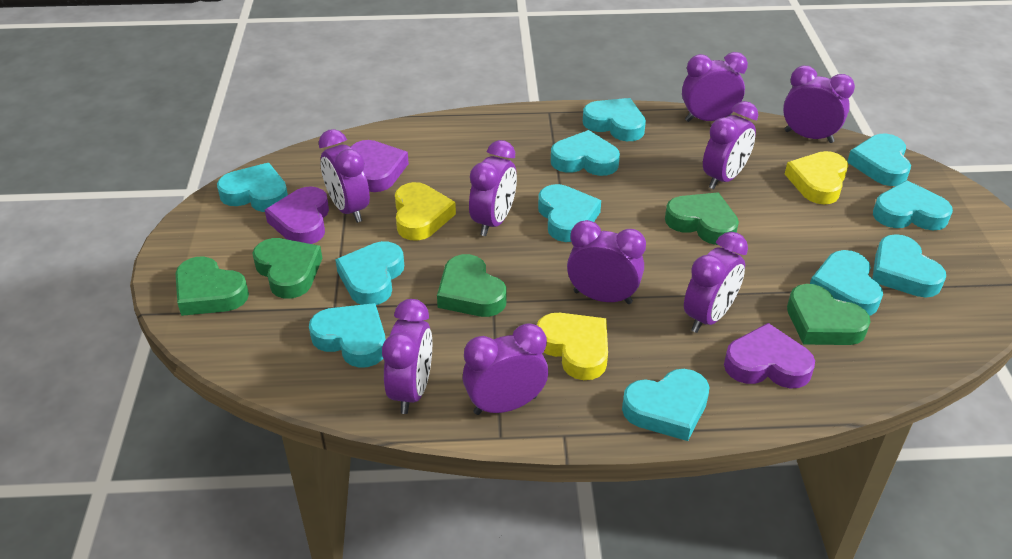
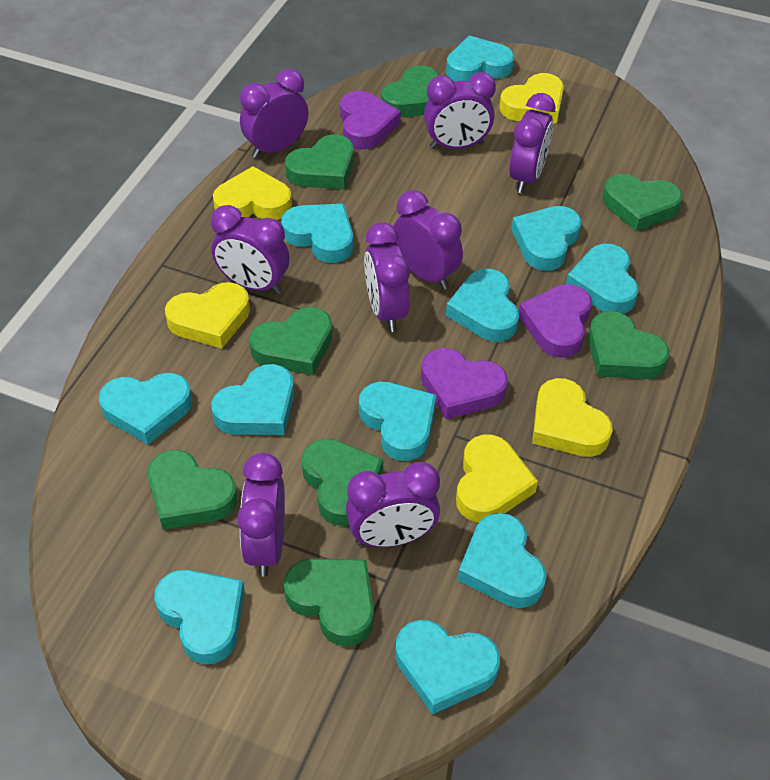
green heart: [175,257,249,316] [252,238,322,299] [437,254,507,317] [665,192,739,245] [787,284,870,345] = 5 -> [148,450,237,530] [249,307,333,375] [284,559,374,646] [285,134,354,189] [301,439,383,526] [381,65,439,117] [588,311,669,379] [602,174,682,231] = 8
purple clock: [319,129,370,223] [382,299,432,414] [463,323,548,415] [469,140,517,236] [567,220,646,304] [682,52,748,122] [684,232,748,333] [703,101,758,189] [783,66,855,143] = 9 -> [211,205,290,294] [237,453,285,577] [240,69,308,158] [346,462,440,547] [364,222,410,332] [393,190,463,290] [424,72,496,149] [509,93,555,193] = 8
yellow heart: [395,182,456,241] [537,313,608,380] [785,151,848,204] = 3 -> [165,282,250,349] [213,166,292,220] [456,434,538,523] [499,73,564,123] [532,378,613,457] = 5

